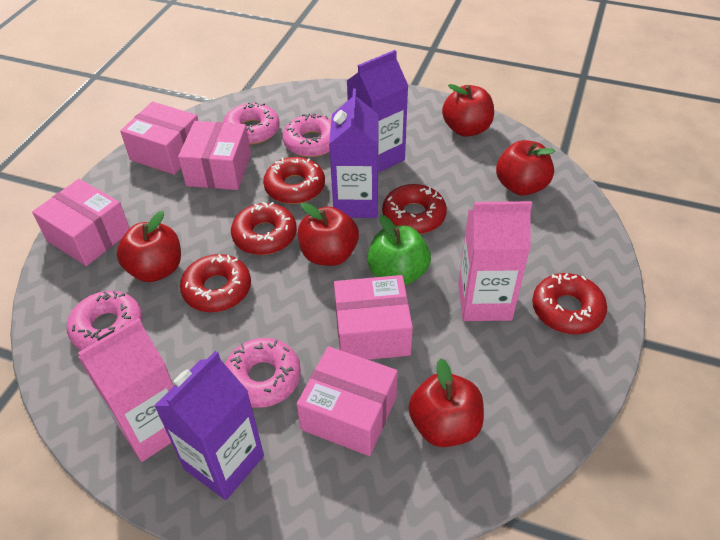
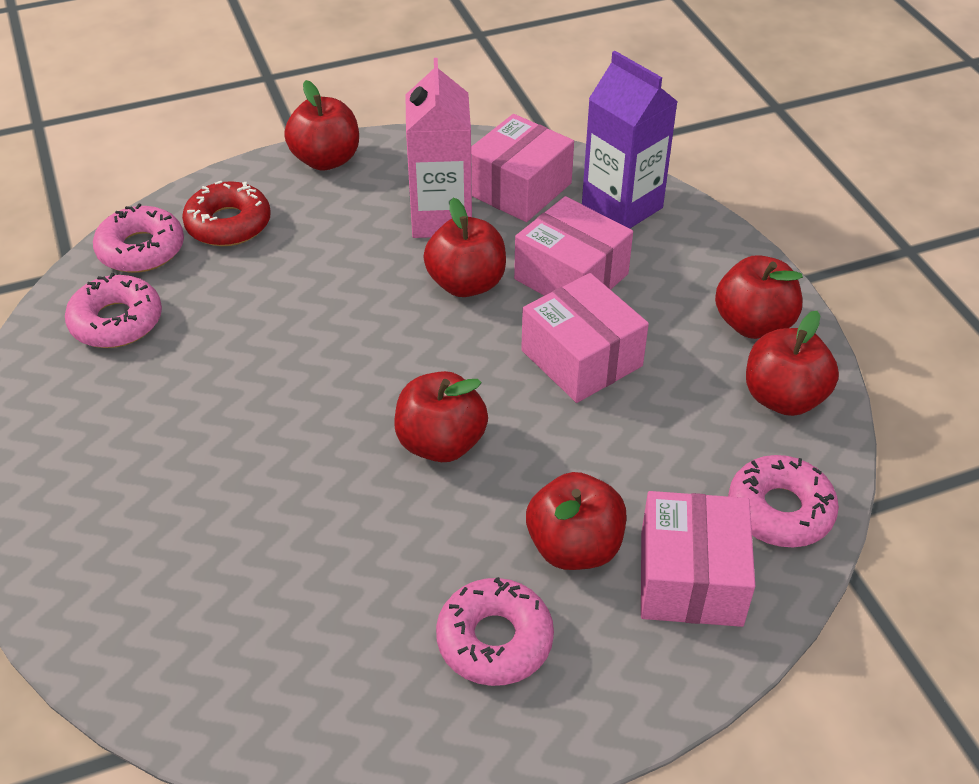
green apple: [367,215,431,286] = 1 -> none = 0
pink box: [32,179,130,266] [120,101,198,175] [178,121,251,190] [297,346,398,456] [334,275,413,360] = 5 -> [471,114,574,222] [514,196,633,296] [521,273,649,403] [641,491,755,627] = 4
pink carton: [78,318,174,462] [458,201,532,321] = 2 -> [405,58,472,238] = 1
purple carton: [154,351,264,500] [329,89,379,218] [347,50,408,172] = 3 -> [582,51,678,229] = 1
red apple: [117,211,181,282] [298,203,359,266] [409,358,484,447] [442,84,494,137] [496,140,555,196] = 5 -> [284,80,359,171] [394,371,488,462] [423,198,506,297] [526,472,626,570] [715,255,803,339] [746,311,839,416] = 6
red donut: [180,254,251,312] [231,202,297,255] [263,157,325,204] [382,184,447,234] [532,273,607,334] = 5 -> [182,181,271,246] = 1

